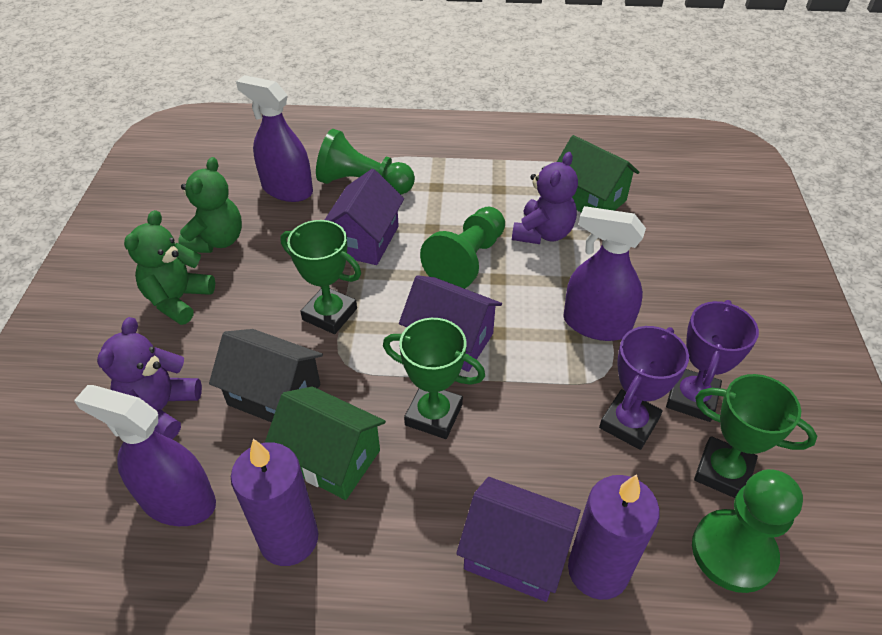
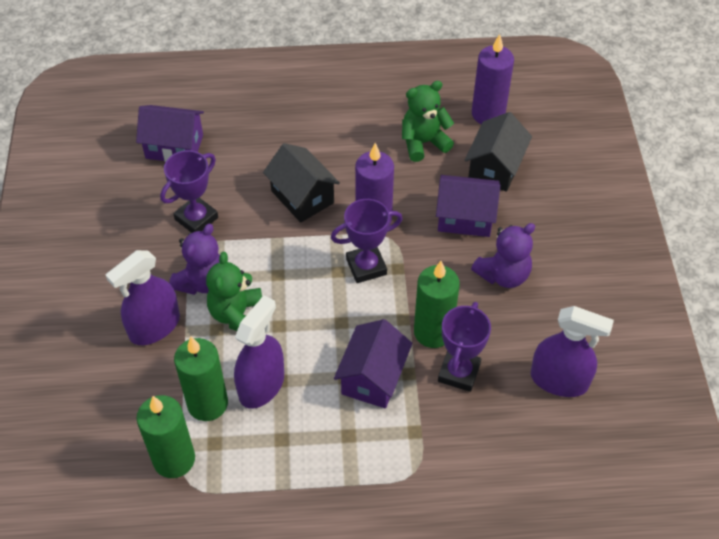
black house: [209,329,323,422] = 1 -> [263,143,340,223] [465,112,532,192] = 2
green candle: none = 0 -> [137,395,195,478] [174,337,228,421] [414,261,460,348] = 3
green house: [265,386,386,500] [557,135,639,212] = 2 -> none = 0
green pawn: [316,129,415,195] [420,207,505,289] [692,469,803,593] = 3 -> none = 0
green trophy: [280,220,361,334] [383,318,485,439] [694,374,817,498] = 3 -> none = 0
purple trophy: [599,326,689,450] [666,300,759,422] = 2 -> [160,150,218,233] [331,199,403,283] [438,302,491,392] = 3

